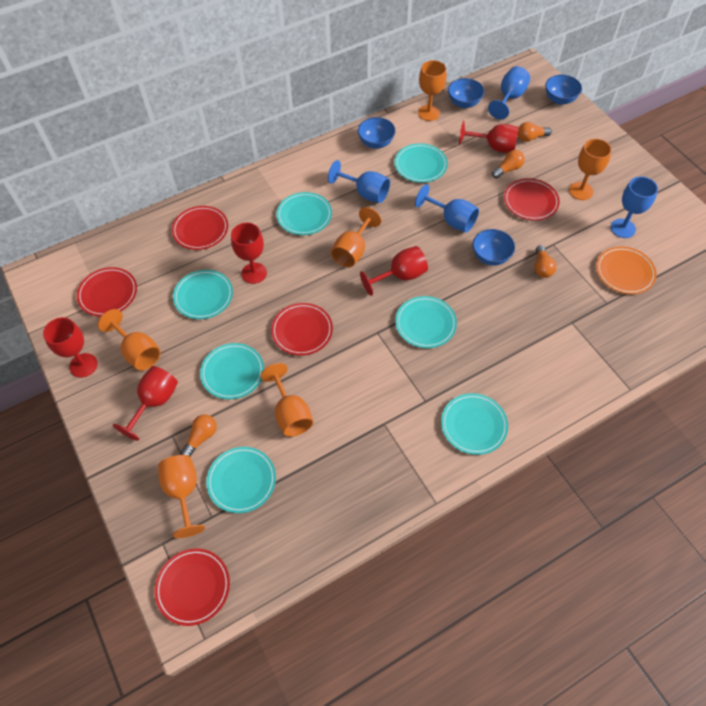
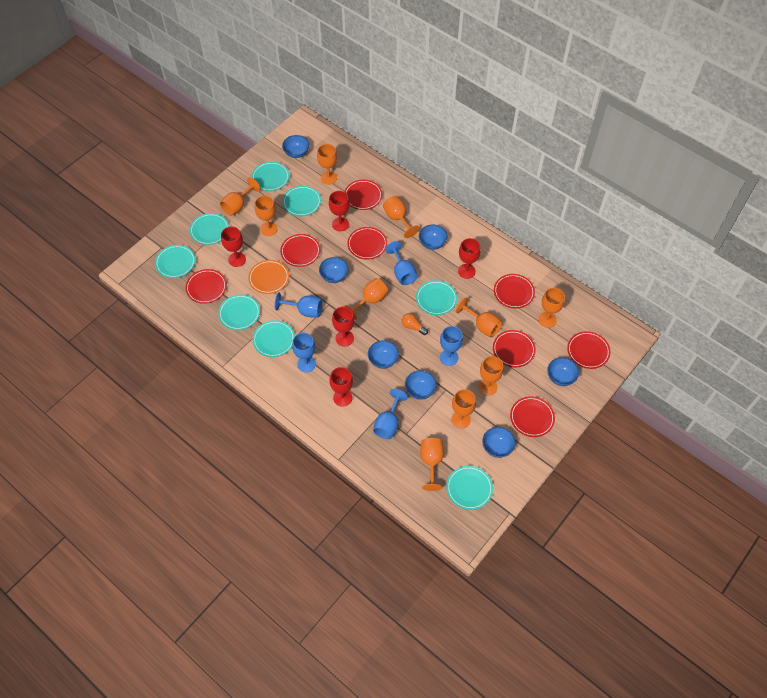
blue bowl: [358,117,396,149] [448,78,484,108] [473,229,515,266] [545,75,582,105] = 4 -> [282,135,309,158] [319,257,348,283] [368,340,399,369] [405,370,437,400] [419,225,448,250] [482,427,515,458] [547,357,579,386] = 7
blue goblet: [328,160,390,203] [415,184,479,232] [488,66,530,120] [611,176,658,238] = 4 -> [275,292,322,318] [292,333,316,372] [373,389,408,439] [385,241,418,285] [440,326,463,366] = 5
orange goblet: [98,309,161,371] [158,455,205,538] [261,363,313,437] [331,207,381,267] [418,60,447,121] [569,139,612,200] = 6 -> [220,177,260,216] [255,196,278,236] [317,144,337,185] [344,278,388,320] [383,196,419,238] [420,438,444,491] [451,389,476,429] [456,298,503,338] [478,356,504,396] [538,288,565,328] = 10
orange light bulb: [181,414,217,457] [492,150,525,179] [518,122,552,142] [534,245,557,278] = 4 -> [401,313,428,335] = 1
red plate: [77,267,137,317] [155,548,230,626] [172,206,228,250] [271,303,333,356] [504,178,560,221] = 5 -> [185,269,227,304] [280,234,320,267] [344,180,382,210] [347,227,387,260] [493,330,536,367] [494,274,535,309] [510,396,555,437] [567,331,611,369] = 8
turquoise plate: [173,270,233,319] [200,343,264,399] [206,447,276,513] [276,192,332,235] [394,143,448,183] [395,296,457,348] [441,393,508,455] = 7 -> [155,245,196,278] [190,213,229,245] [218,294,260,330] [251,161,290,191] [253,320,295,357] [282,186,321,216] [416,280,457,315] [446,466,493,510] = 8

